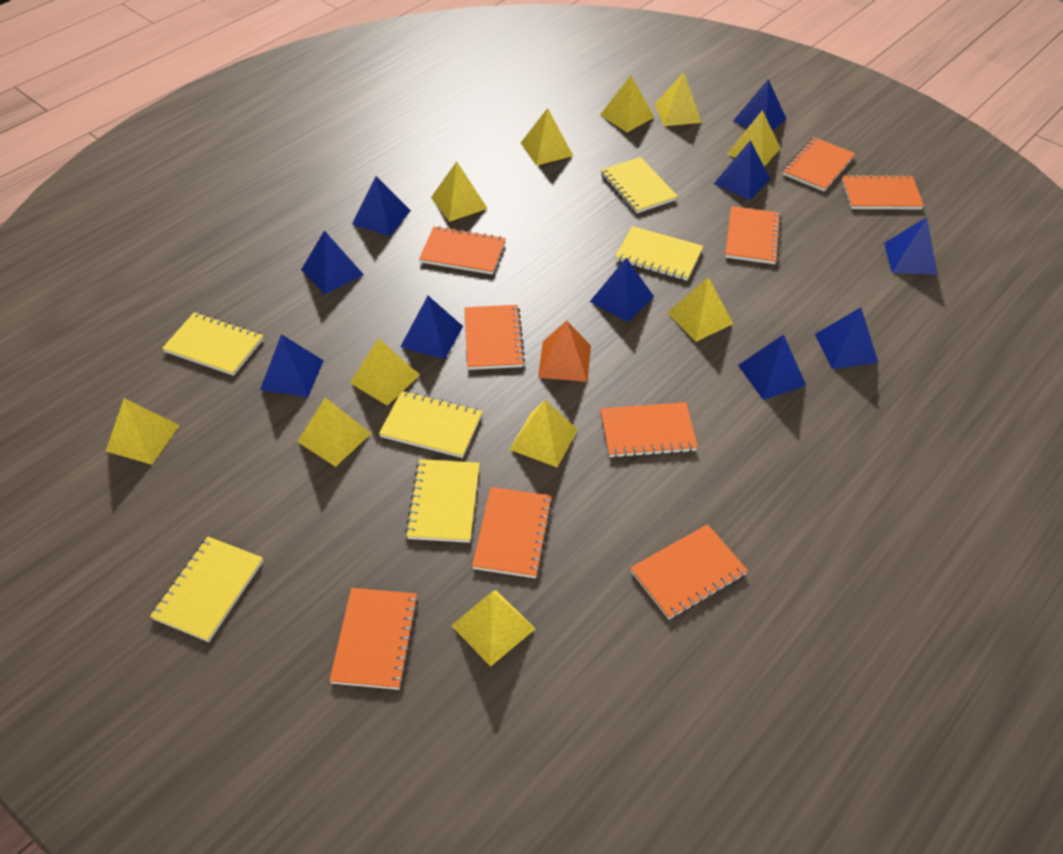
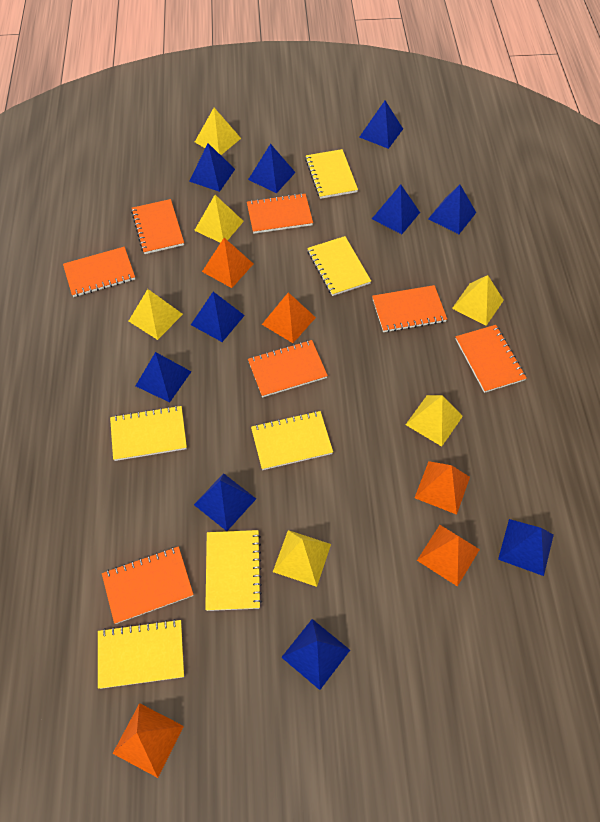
orange notebook: [329,588,419,690] [419,226,506,275] [464,305,525,370] [472,487,553,578] [600,402,698,458] [630,524,748,620] [725,206,781,264] [783,137,855,191] [842,174,924,209] = 9 -> [63,247,135,297] [102,546,194,624] [131,199,184,254] [247,193,313,234] [248,340,328,397] [372,285,447,333] [456,325,527,393] = 7
orange pyramid: [538,321,591,382] = 1 -> [112,703,184,778] [202,238,253,288] [262,292,316,343] [415,461,470,515] [417,525,480,587] = 5
yellow pyramid: [106,398,180,465] [297,398,371,467] [350,338,420,406] [431,161,488,222] [451,590,535,667] [509,400,578,467] [521,108,573,166] [600,76,655,132] [655,72,702,126] [667,277,733,342] [727,110,781,167] = 11 -> [129,289,183,340] [194,195,244,243] [195,108,241,155] [273,530,331,587] [406,395,463,447] [452,275,504,326] = 6

